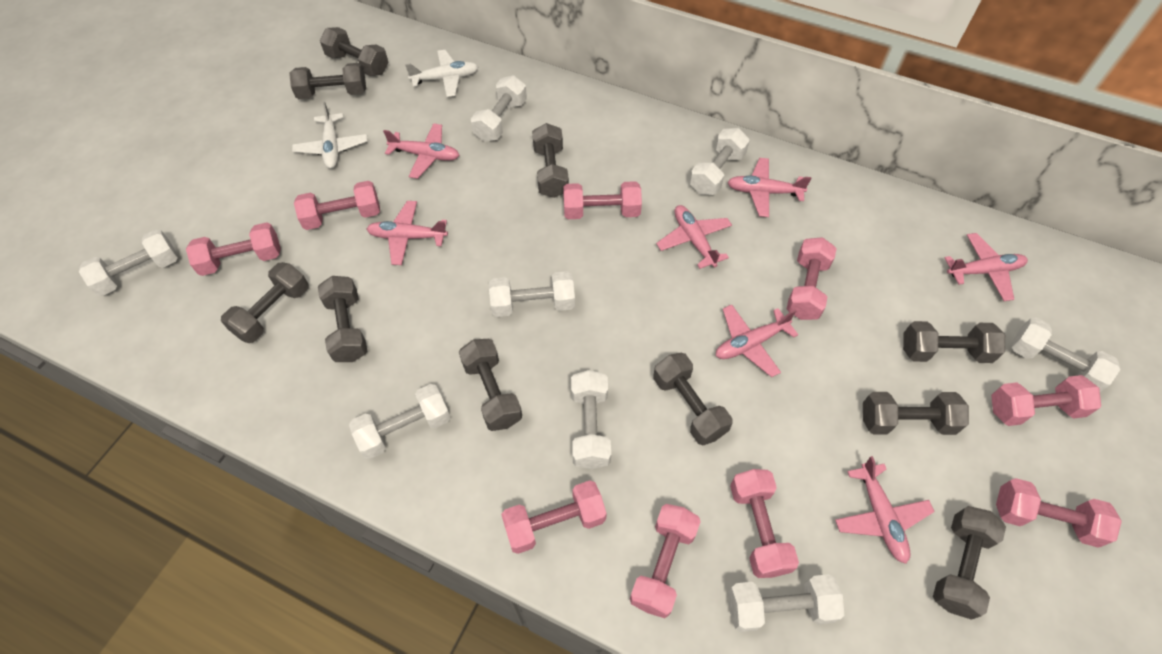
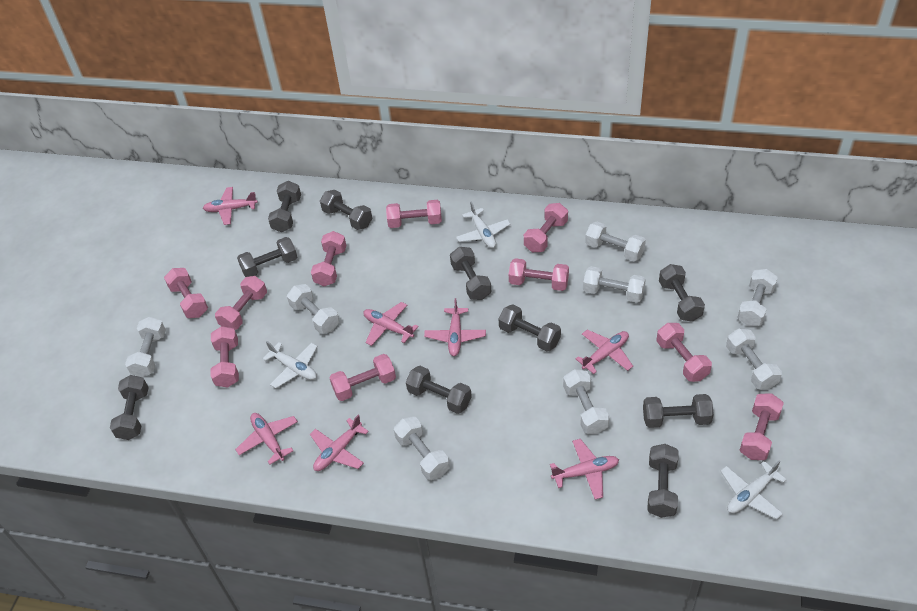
pink dumbbell: [186,222,281,276] [294,181,380,230] [501,480,607,554] [563,181,642,219] [630,504,701,618] [730,469,799,578] [787,237,837,320] [991,375,1101,426] [996,478,1122,548] = 9 -> [164,268,208,318] [211,326,239,387] [215,276,267,330] [311,231,347,287] [329,354,396,401] [386,200,442,228] [509,258,569,291] [524,203,568,252] [657,323,712,382] [740,393,784,460] = 10
white plane: [292,101,368,169] [405,50,478,97] = 2 -> [262,341,318,388] [456,201,510,248] [721,460,787,519] = 3

